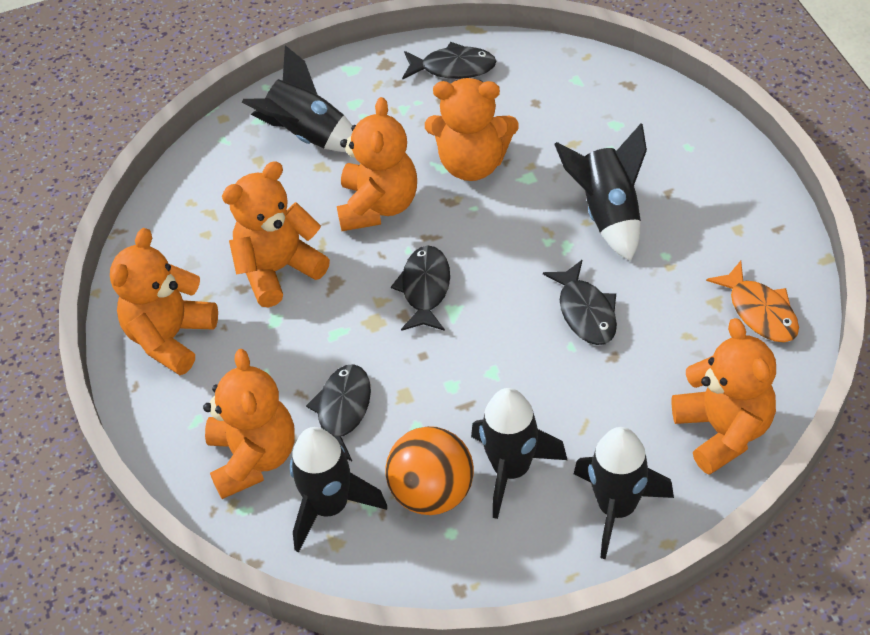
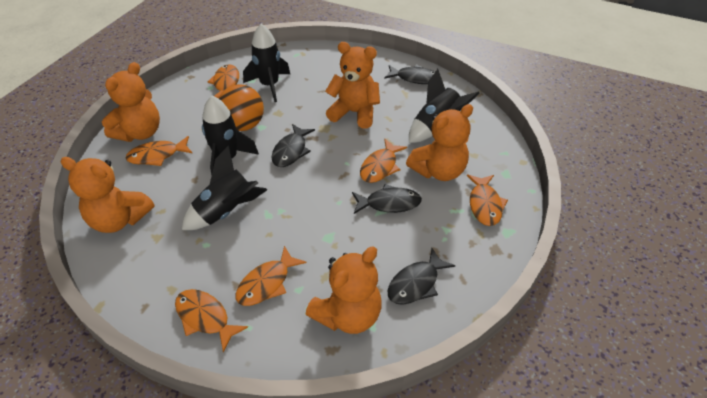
black rocket: [242,45,353,152] [290,427,387,552] [471,388,567,519] [554,123,647,261] [574,427,674,559] = 5 -> [182,146,267,230] [202,96,259,175] [243,24,290,102] [409,69,480,143] = 4
orange fish: [706,261,799,342] = 1 -> [125,136,192,166] [175,289,248,352] [207,64,239,98] [236,246,306,306] [360,138,407,183] [467,174,508,226] = 6
orange teddy bear: [110,228,218,375] [203,349,295,499] [222,161,330,307] [337,97,417,231] [425,78,518,181] [672,318,776,475] = 6 -> [60,157,155,233] [102,62,160,142] [306,247,382,334] [325,42,380,129] [406,104,473,181] = 5

